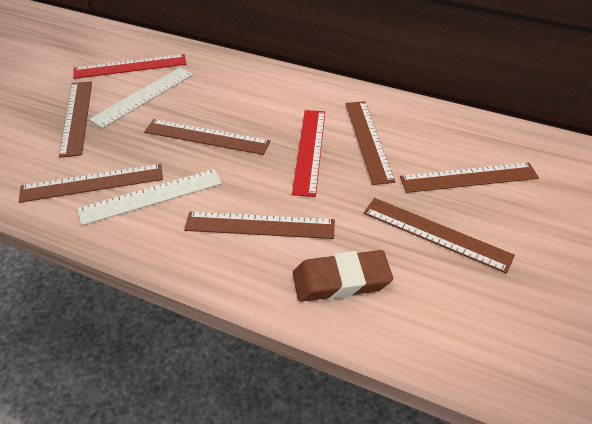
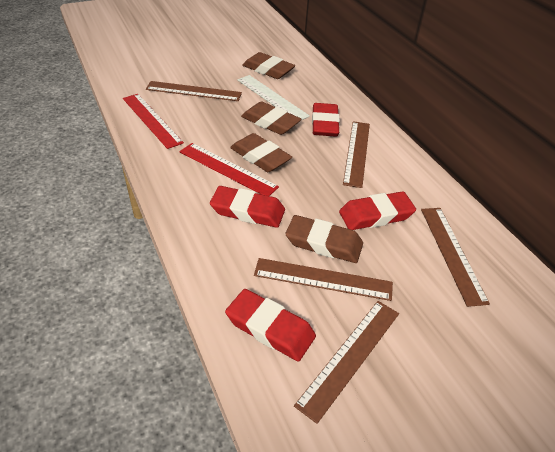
brown eraser: [293,250,393,302] = 1 -> [230,133,292,172] [241,101,302,135] [242,52,295,79] [286,215,363,263] = 4
brown ruler: [19,164,163,203] [59,81,92,158] [144,119,270,155] [184,212,335,239] [345,101,395,185] [364,198,515,274] [400,162,539,193] = 7 -> [146,81,242,101] [254,258,393,301] [294,301,399,424] [343,121,370,188] [421,208,490,307] = 5
red eraser: none = 0 -> [210,186,285,228] [225,289,316,362] [312,103,340,137] [339,191,416,230] = 4
white ruler: [77,169,222,226] [89,67,193,128] = 2 -> [237,75,310,120] = 1

